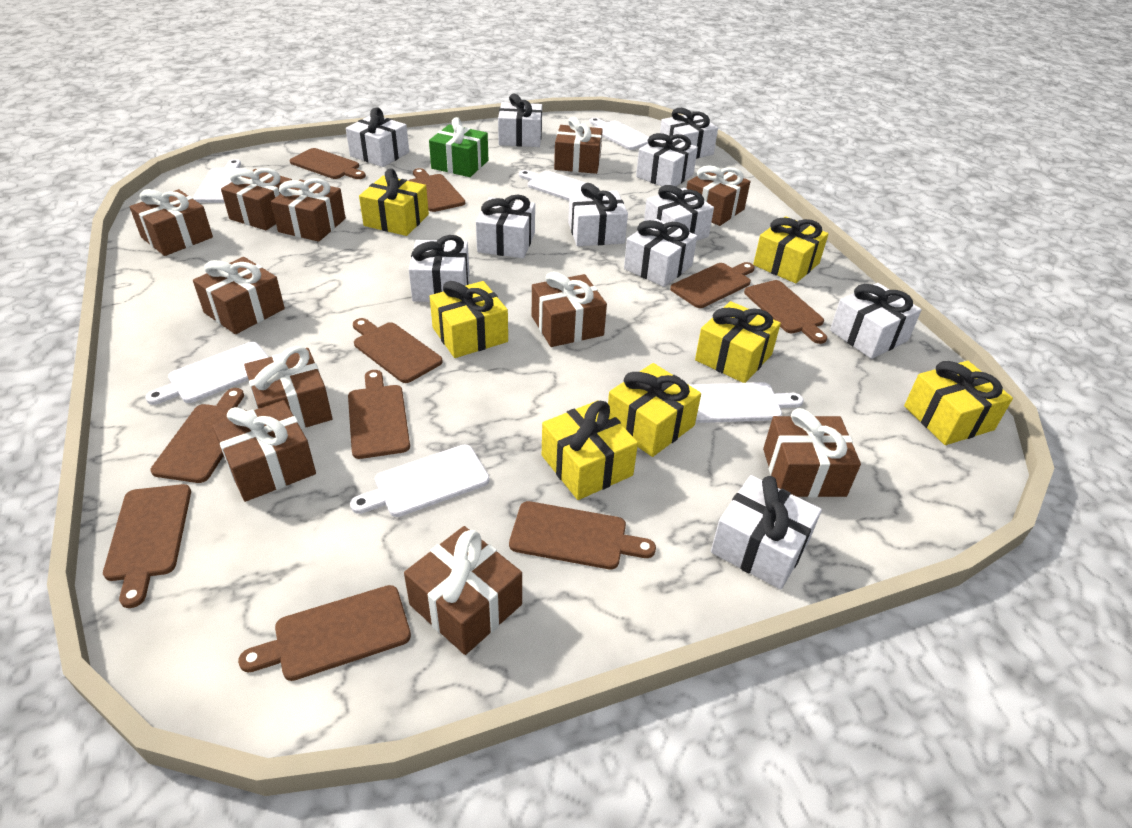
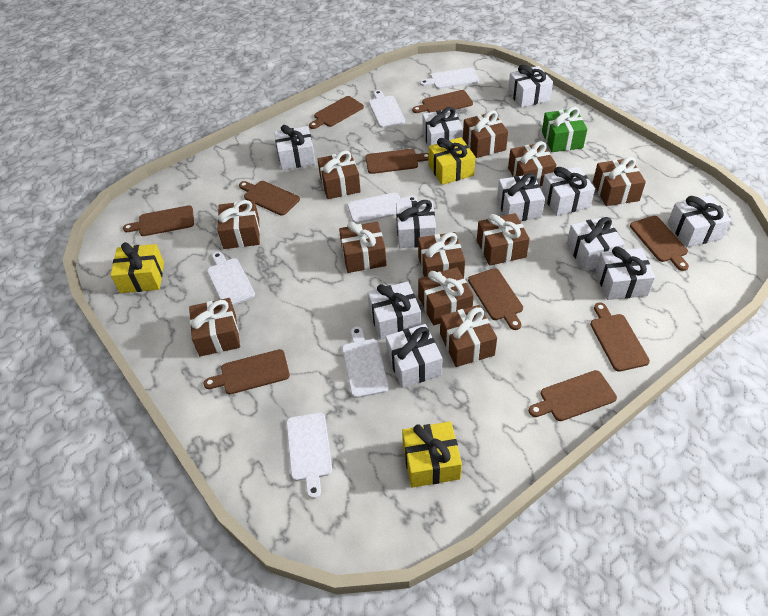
yellow gift: [359,168,429,236] [430,281,508,358] [542,400,638,500] [608,363,701,457] [695,301,781,383] [753,216,828,283] [904,361,1013,445] = 7 -> [111,242,164,293] [402,421,462,488] [429,137,475,185] = 3

